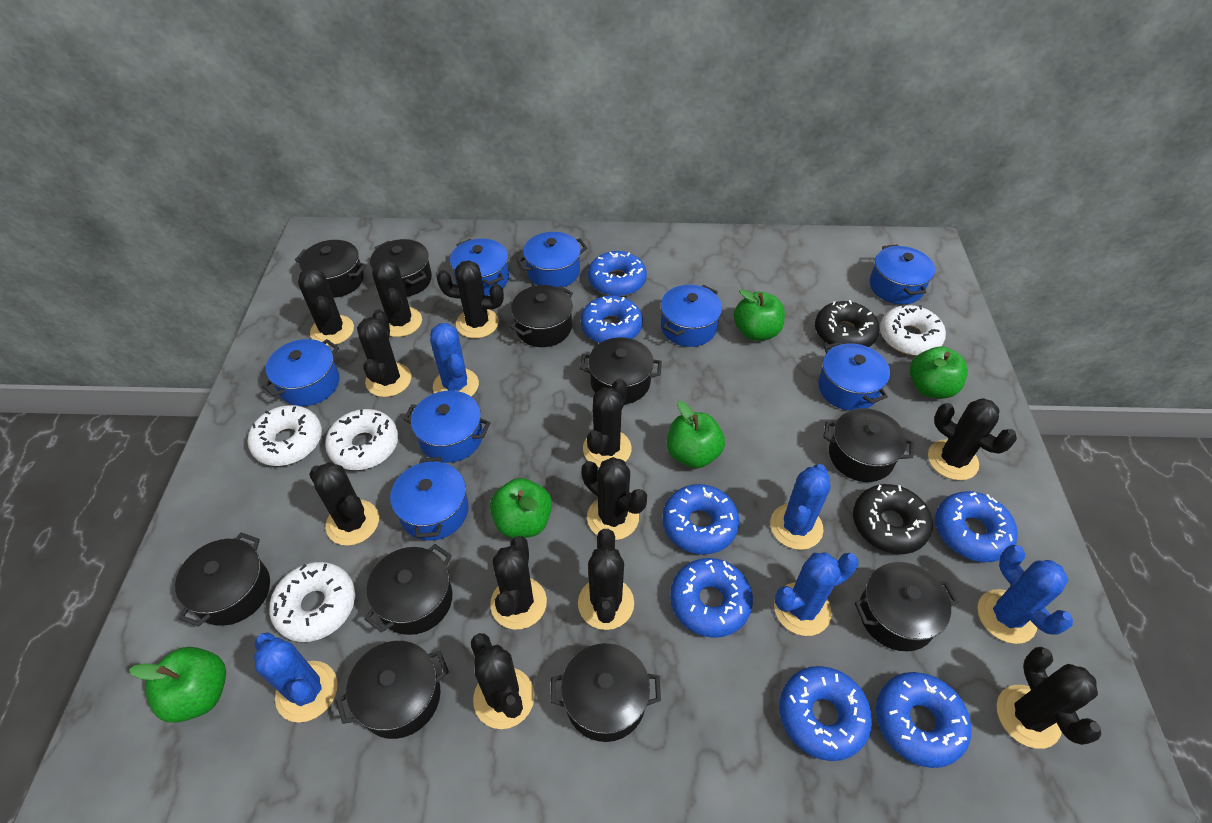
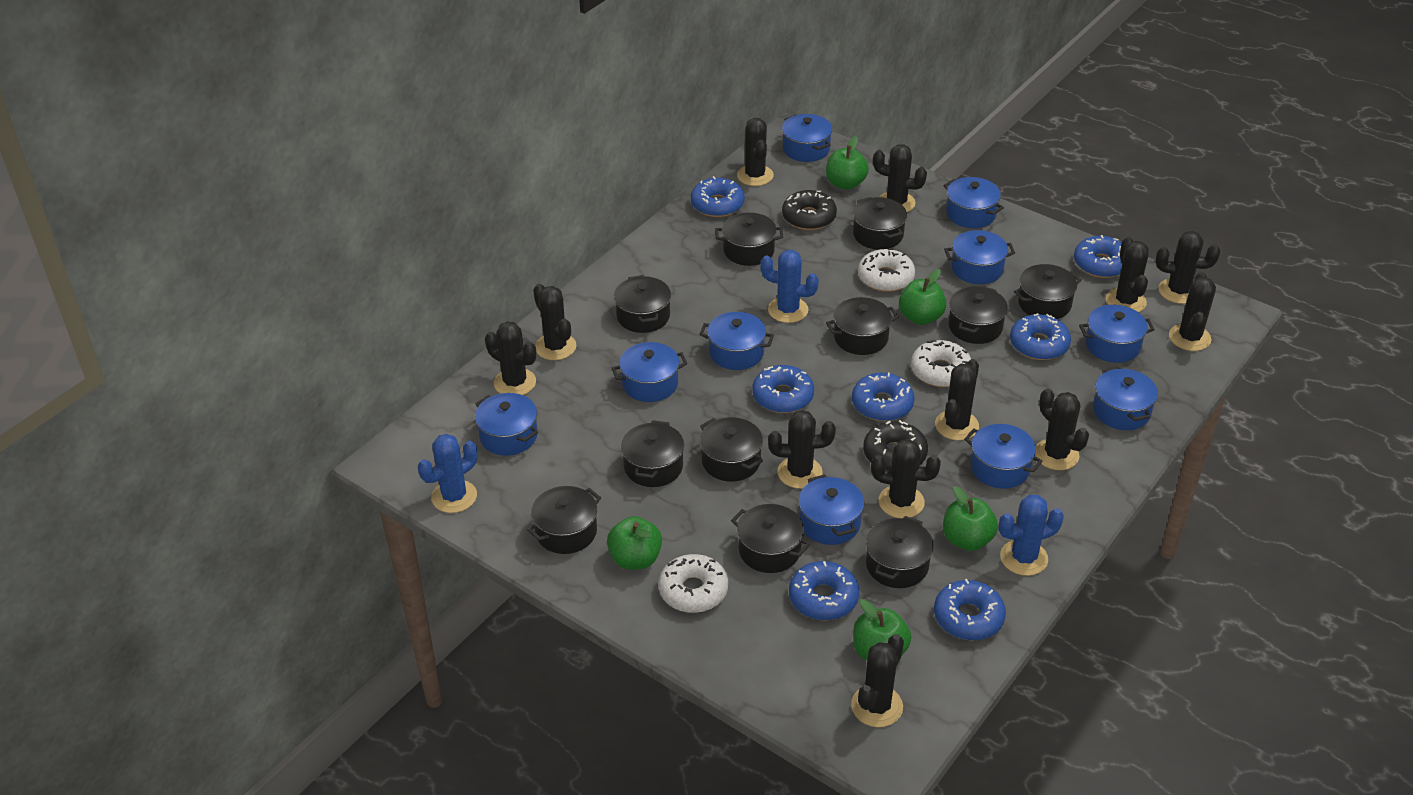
black pot: [175,533,270,627] [295,240,366,298] [336,641,449,739] [364,544,453,635] [370,239,432,297] [510,285,573,347] [550,643,661,742] [580,337,662,404] [823,408,914,482] [854,562,958,651] = 10 -> [527,486,601,554] [614,275,671,333] [621,420,684,487] [700,417,763,481] [715,213,783,266] [731,504,810,573] [826,297,899,355] [853,197,907,250] [866,516,934,588] [949,286,1008,344] [1014,264,1082,319] = 11
blue cactus: [254,632,338,722] [430,323,479,396] [770,464,831,550] [774,553,859,636] [978,545,1073,644] = 5 -> [418,434,477,513] [760,250,819,323] [998,495,1064,576] = 3
blue pot: [262,339,339,406] [390,457,469,541] [403,390,491,463] [450,239,509,296] [517,232,587,287] [660,285,722,347] [818,341,890,411] [870,244,935,305] = 8 -> [475,393,538,456] [612,342,687,402] [700,312,774,370] [782,114,833,162] [798,474,864,545] [944,177,1004,228] [944,230,1015,284] [964,424,1043,489] [1079,305,1155,363] [1093,367,1158,430] = 10
white donut: [248,405,322,466] [269,562,355,642] [325,409,398,470] [880,304,946,356] = 4 -> [658,554,728,613] [858,248,915,292] [911,340,971,387] = 3

